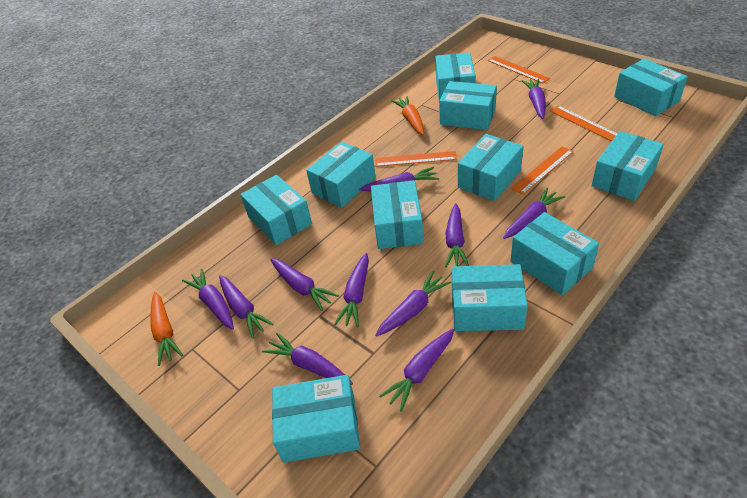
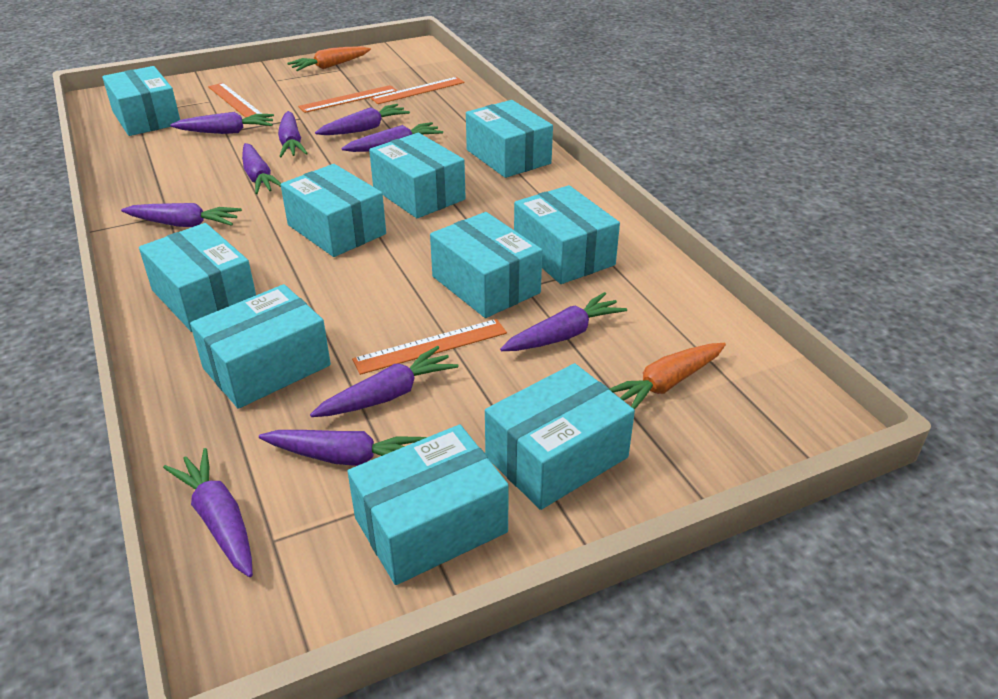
purple carrot: [182,269,234,330] [219,275,274,338] [262,333,353,385] [270,258,339,311] [334,253,369,327] [360,167,439,191] [376,271,451,336] [380,329,454,412] [445,203,469,267] [503,188,565,239] [522,79,546,119] = 11 -> [121,203,242,227] [163,448,253,577] [170,112,274,134] [242,143,281,194] [259,430,427,466] [278,111,308,157] [310,346,458,417] [315,104,410,135] [341,122,443,152] [500,292,627,351] = 10
turquoise box: [240,175,312,245] [272,375,360,463] [306,142,376,208] [371,180,424,249] [435,52,476,101] [439,81,497,130] [452,264,528,331] [458,134,524,201] [511,212,599,295] [591,131,664,201] [614,59,688,116] = 11 -> [102,66,180,136] [139,223,256,332] [190,284,331,409] [281,164,386,257] [347,425,509,585] [369,133,466,218] [430,212,542,318] [466,100,553,178] [485,363,635,510] [514,185,620,284] = 10

